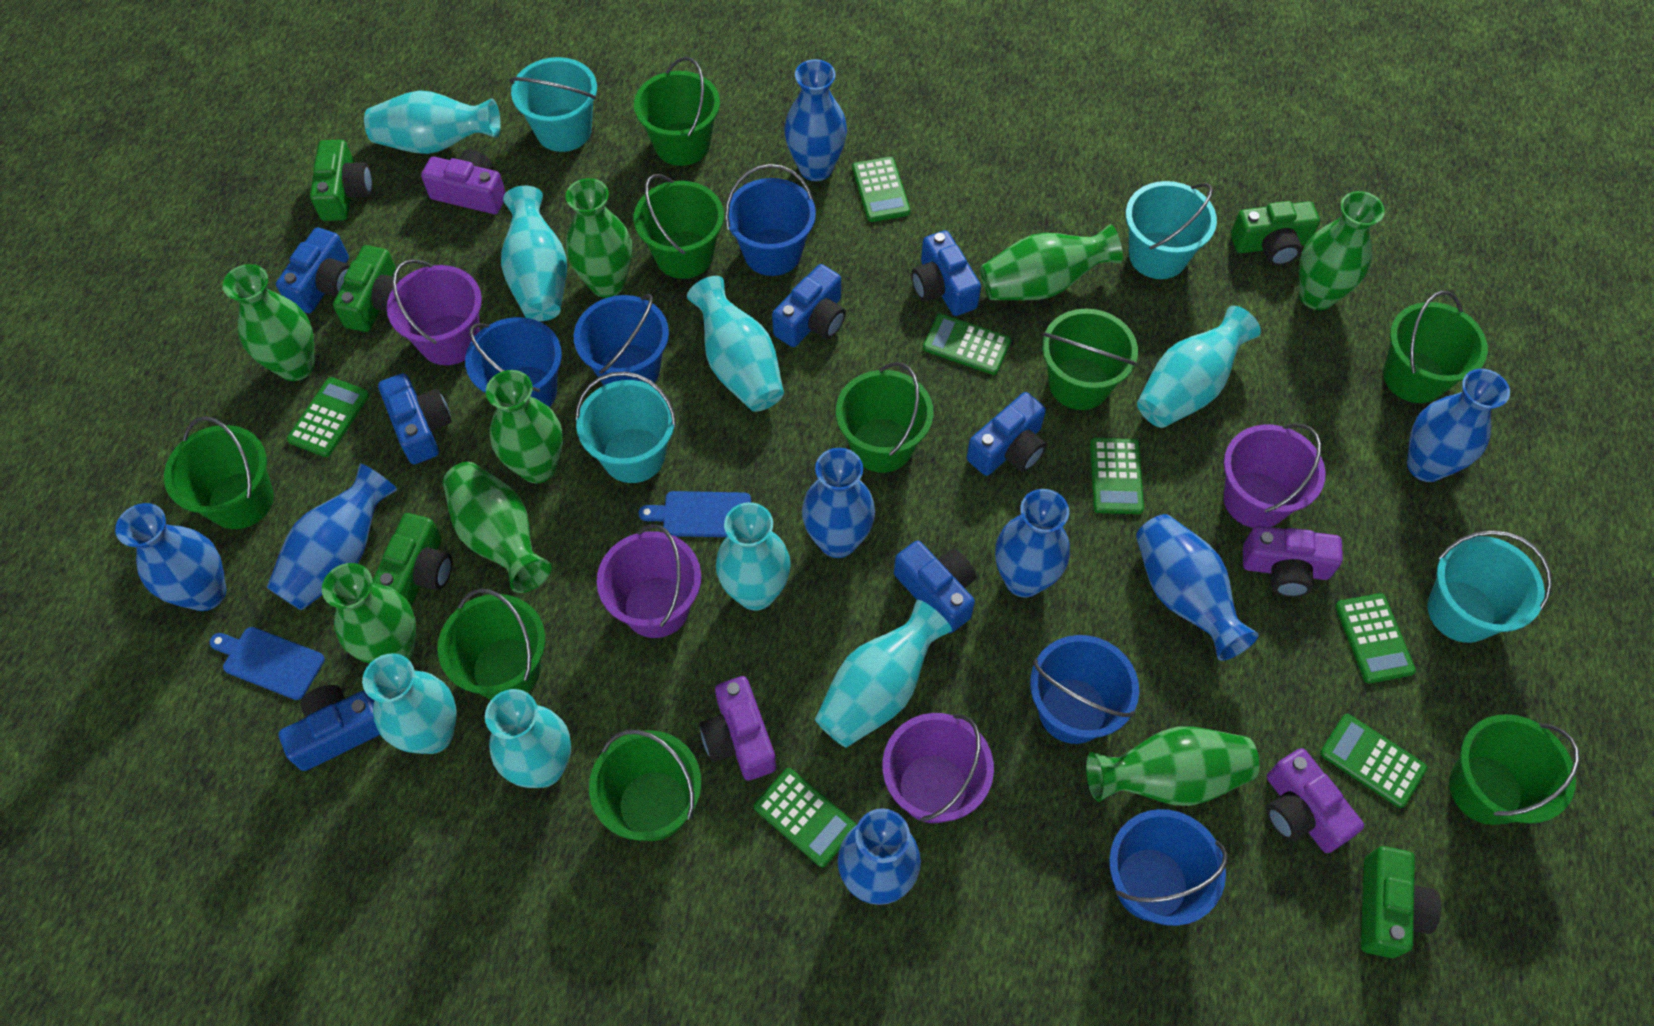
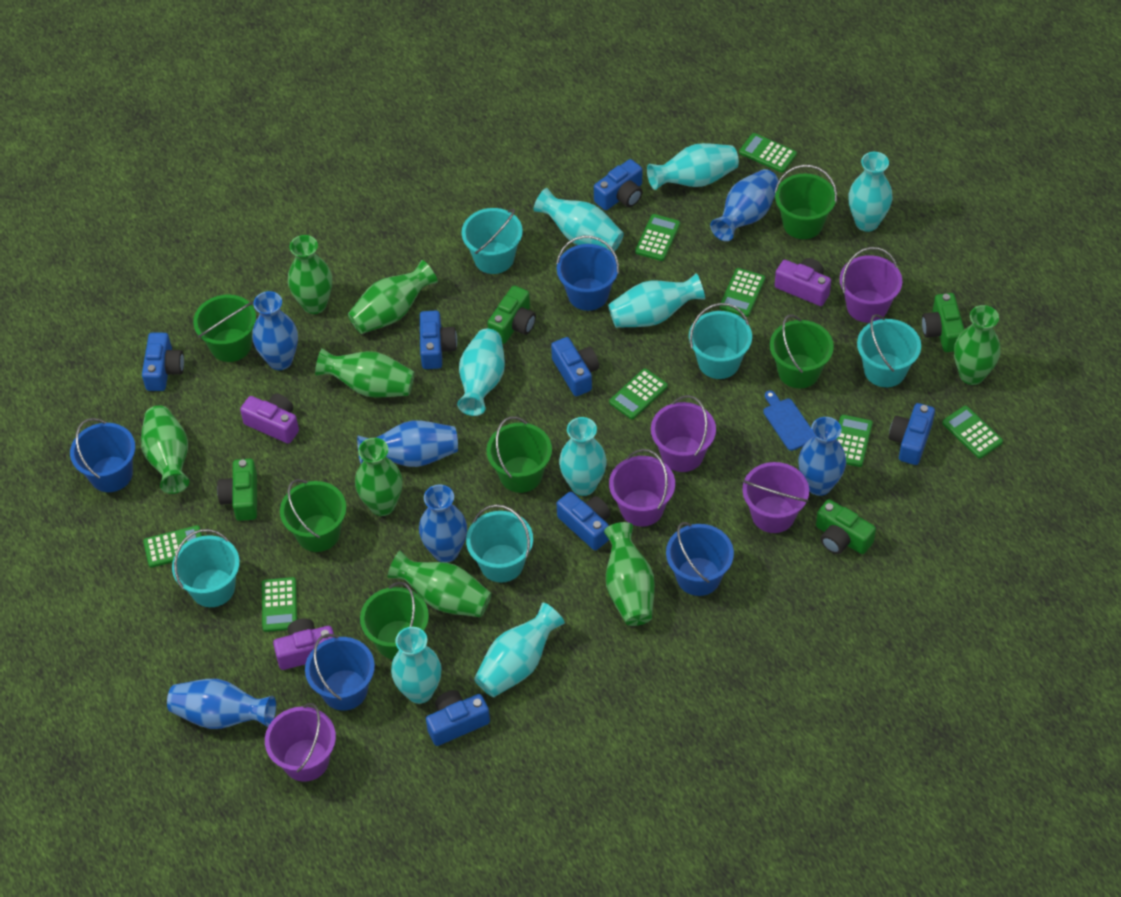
blue bucket: [465,317,562,408] [574,294,669,385] [725,164,816,276] [1030,635,1139,744] [1109,809,1228,926] = 5 -> [70,418,135,492] [305,634,375,711] [556,236,619,311] [666,522,734,596] = 4
blue cutting board: [209,627,325,700] [638,491,751,537] = 2 -> [763,390,814,451] = 1
blue vase: [115,503,226,611] [267,463,397,611] [784,59,847,181] [802,448,875,558] [838,808,921,905] [995,489,1070,597] [1136,514,1259,661] [1407,369,1510,482] = 8 -> [167,679,276,729] [252,291,298,370] [357,421,458,467] [419,484,467,563] [710,169,779,241] [798,417,846,496] = 6
green bucket: [164,416,274,529] [437,589,545,700] [589,730,701,841] [634,57,720,166] [634,174,724,279] [836,362,934,473] [1042,309,1138,410] [1383,291,1488,403] [1449,714,1580,825] = 9 -> [193,295,256,362] [280,479,346,552] [360,582,429,660] [487,416,552,493] [770,314,834,388] [775,165,837,239] = 6
green calculator: [287,377,369,457] [754,768,856,867] [852,157,910,222] [923,313,1011,375] [1090,438,1144,514] [1320,714,1427,808] [1335,593,1416,683] = 7 -> [143,525,202,568] [262,577,297,632] [609,368,668,419] [635,214,680,261] [719,268,765,317] [739,133,797,173] [837,415,873,467] [942,406,1003,458] = 8
green camera: [310,140,373,221] [333,245,402,332] [372,513,452,607] [1231,201,1320,266] [1361,846,1441,958] = 5 -> [217,459,257,521] [487,286,536,344] [816,499,876,554] [922,293,964,352] = 4
purple bucket: [387,259,482,365] [597,524,701,638] [882,713,994,823] [1223,423,1326,528] = 4 -> [265,703,336,782] [609,449,675,527] [651,395,716,472] [742,462,809,533] [840,247,902,323] = 5
purple camera: [421,149,506,214] [699,676,776,781] [1243,526,1343,597] [1266,748,1364,853] = 4 -> [240,394,299,444] [273,618,334,670] [775,258,831,306] = 3
turquoise bucket: [509,57,597,152] [575,372,677,483] [1126,181,1217,279] [1427,530,1552,643] = 4 -> [172,529,240,607] [461,208,523,274] [466,504,533,582] [689,303,752,379] [857,314,921,387] = 5

